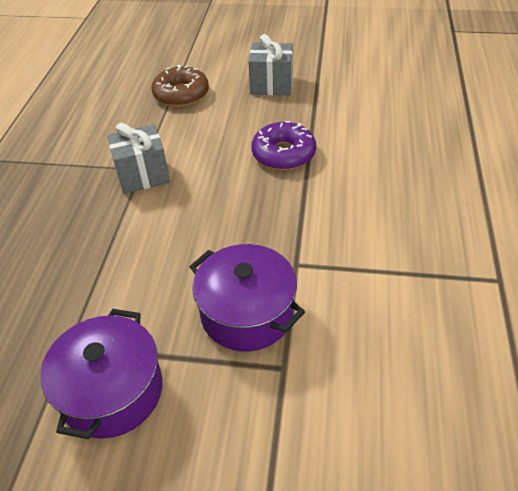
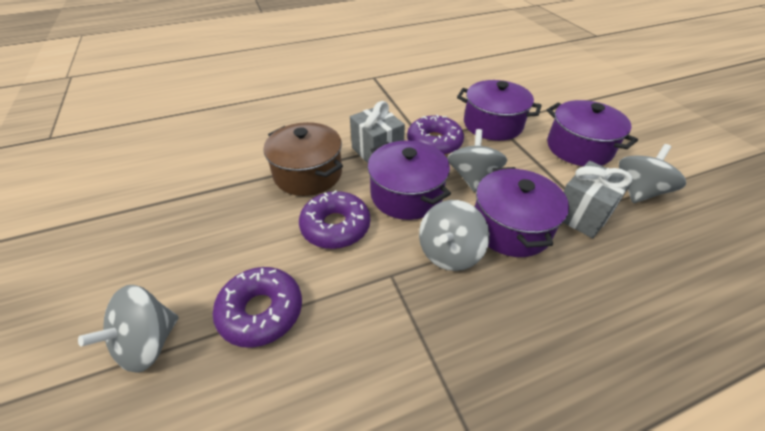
brown donut: [152,65,209,107] = 1 -> none = 0
brown pot: none = 0 -> [264,122,343,196] = 1
grey spinning top: none = 0 -> [78,285,179,373] [419,200,490,271] [447,129,508,192] [619,144,686,203] = 4
purple donut: [251,121,316,170] = 1 -> [212,267,302,348] [299,190,370,249] [407,115,464,155] = 3
purple pot: [40,309,163,439] [190,244,305,352] = 2 -> [368,140,451,220] [457,80,542,141] [475,167,569,257] [547,100,638,166] = 4

